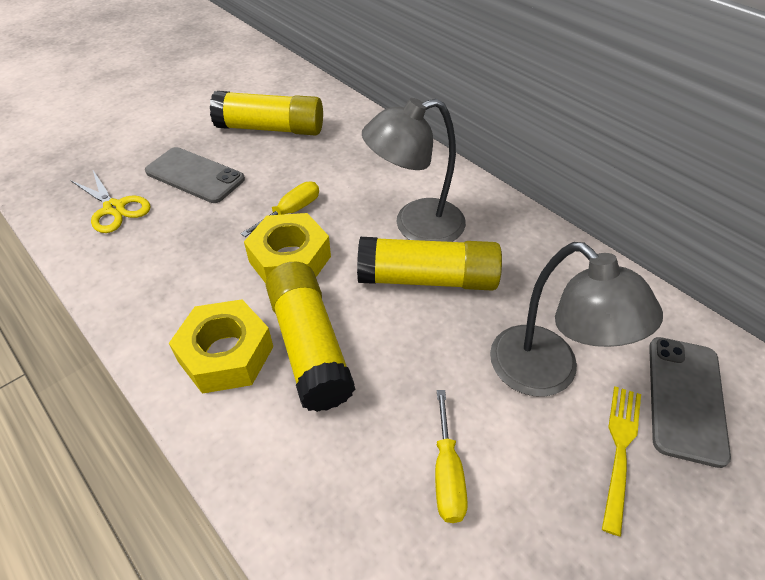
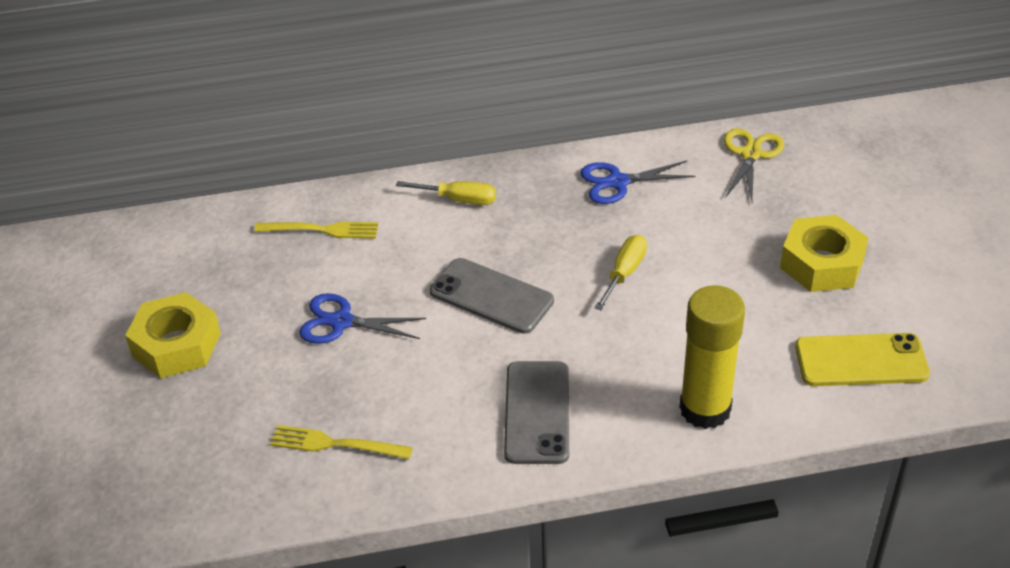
blue scissors: none = 0 -> [299,293,426,344] [580,161,695,204] = 2
grey lamp: [362,98,466,242] [490,242,663,397] = 2 -> none = 0
yellow fork: [602,386,641,536] = 1 -> [254,222,378,238] [270,425,413,459] = 2
yellow glue stick: [210,91,323,136] [266,261,355,412] [357,237,502,291] = 3 -> [679,285,745,429] = 1
yellow phone: none = 0 -> [795,333,930,386] = 1

